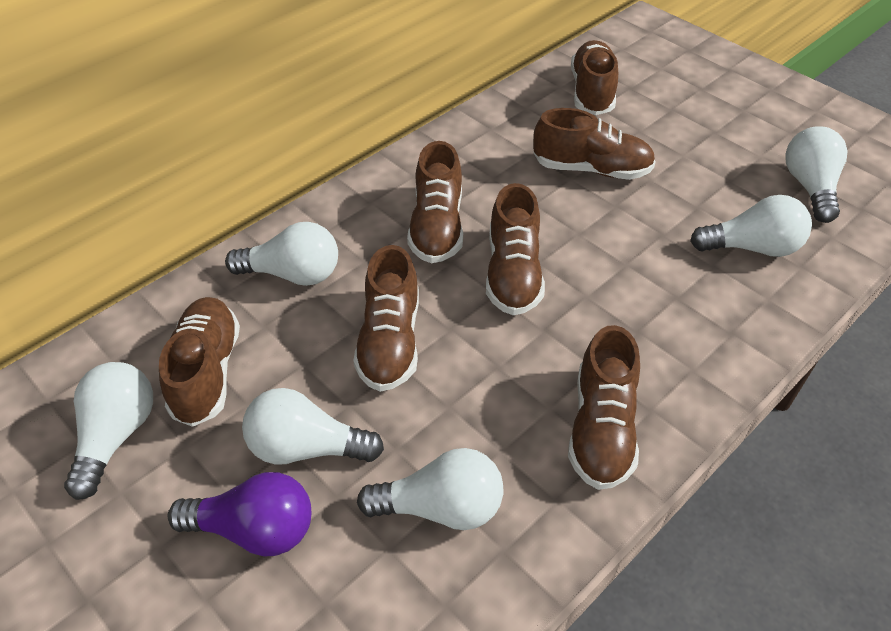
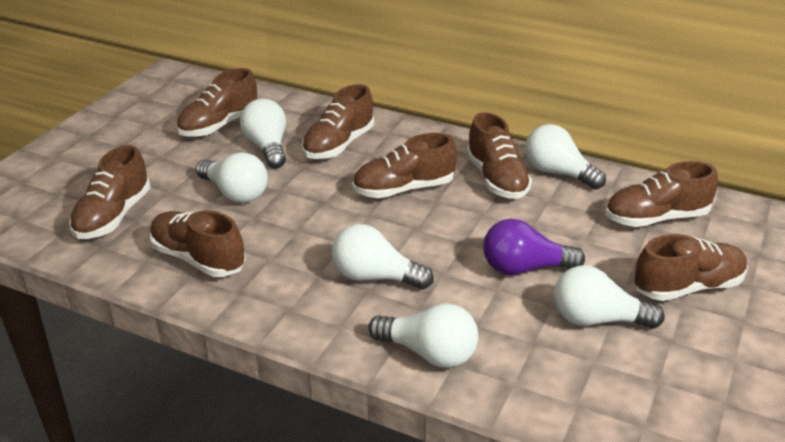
brown shoe: [159,297,240,427] [353,245,419,392] [407,141,463,263] [486,183,545,315] [533,108,655,180] [568,325,640,490] [571,40,618,115] = 7 -> [69,145,151,239] [149,210,246,277] [176,68,257,137] [302,84,374,159] [352,133,457,198] [466,112,532,199] [606,161,718,227] [634,234,748,301] = 8

